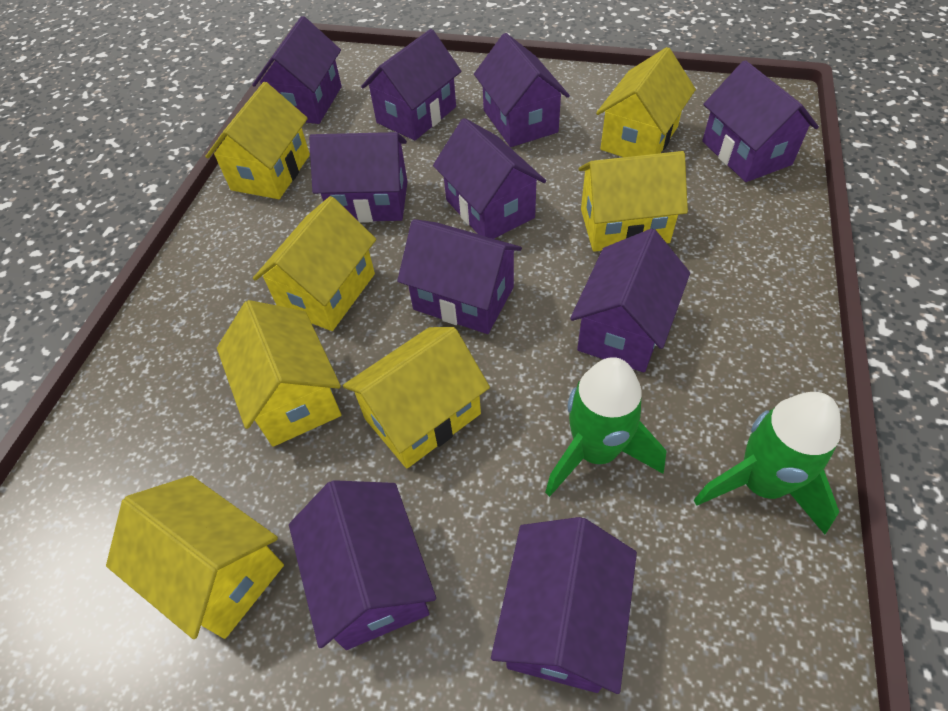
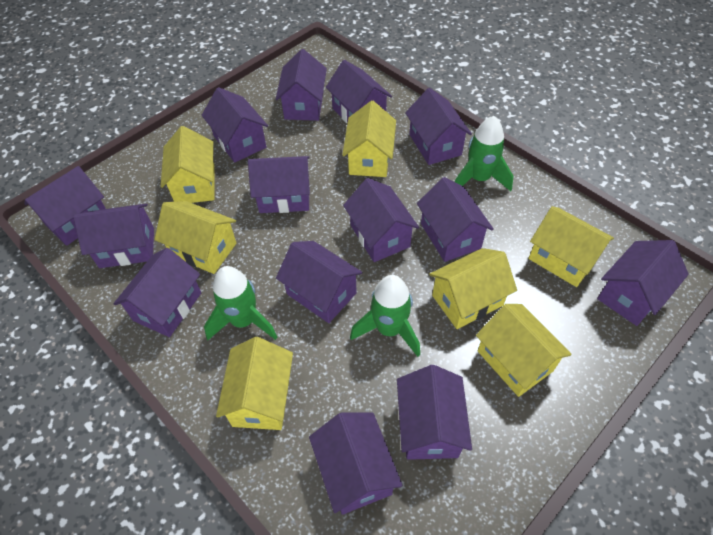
green rocket: [545,357,666,497] [694,392,841,534] = 2 -> [204,266,277,340] [350,275,420,357] [455,116,514,191] = 3
purple house: [252,16,342,124] [289,480,436,650] [309,132,408,223] [361,29,461,141] [397,219,522,334] [433,118,546,239] [474,33,570,147] [491,517,637,694] [570,229,690,372] [702,60,819,182] = 10 -> [24,166,106,246] [73,204,154,268] [113,248,201,337] [202,87,268,163] [248,156,310,213] [276,49,327,121] [276,241,362,323] [309,412,403,515] [326,60,392,123] [343,178,419,262] [397,365,472,460] [405,88,472,165] [417,177,494,262] [597,240,689,326] = 14

